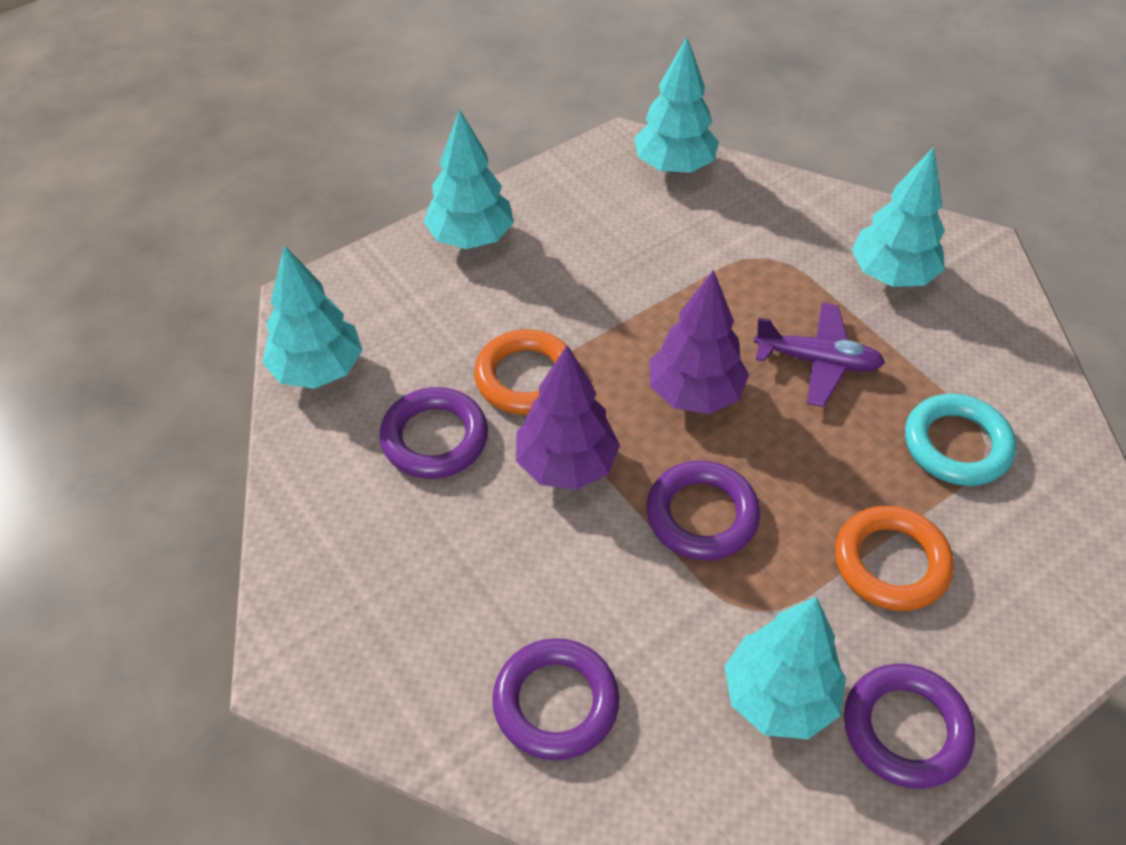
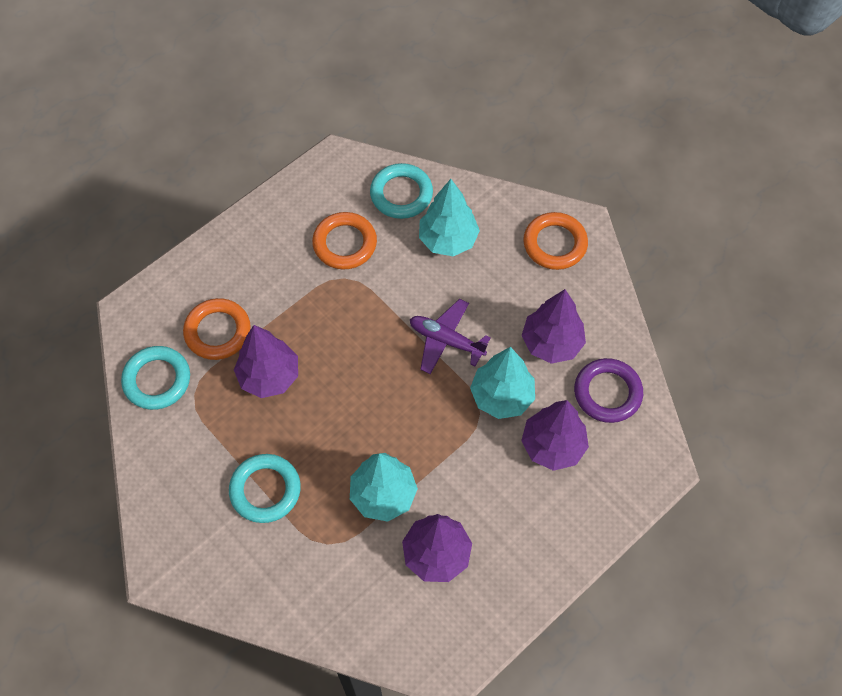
orange ring: [474,329,574,415] [835,506,954,611] = 2 -> [183,298,251,360] [312,212,377,269] [523,212,588,270] = 3
purple ring: [379,387,488,479] [492,638,620,760] [646,461,761,560] [844,663,975,789] = 4 -> [574,358,643,423] = 1
purple tree: [516,345,620,490] [650,270,749,414] = 2 -> [234,325,298,398] [402,514,472,582] [521,289,586,364] [521,400,589,471] = 4
turquoise ring: [905,394,1016,486] = 1 -> [121,346,190,410] [229,454,301,523] [370,163,433,219] = 3
turquoise tree: [262,245,362,389] [424,109,514,249] [634,37,719,173] [725,597,846,739] [851,147,945,287] = 5 -> [350,453,418,522] [419,179,480,256] [470,347,535,419] = 3

